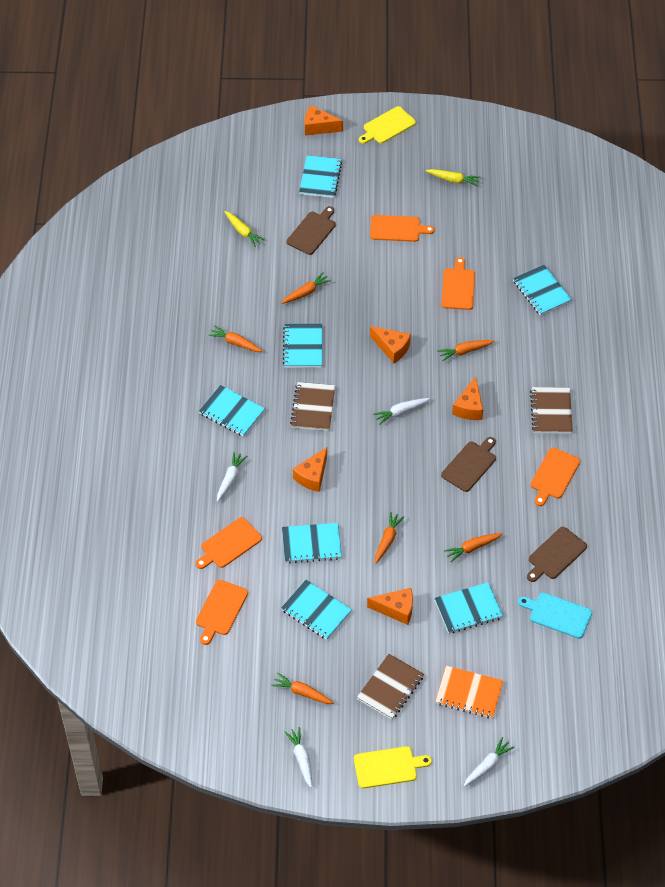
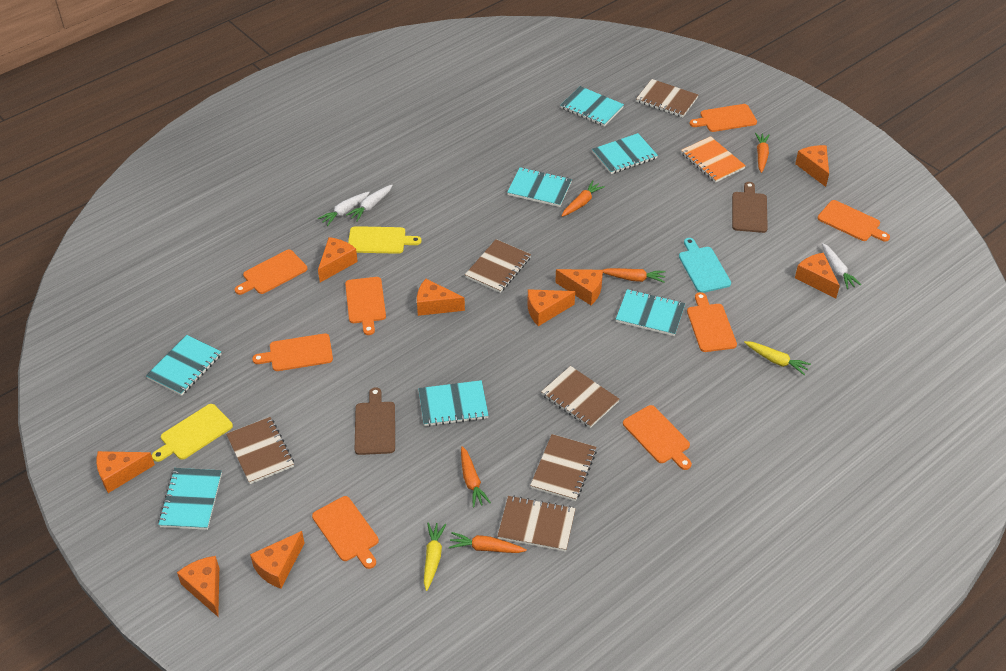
brown cutting board: [287,206,336,255] [441,437,496,492] [527,527,587,582] = 3 -> [355,387,395,455] [732,182,768,233] = 2
brown notebook: [290,382,335,431] [357,654,424,719] [530,387,573,434] = 3 -> [226,417,294,484] [465,239,531,293] [497,496,576,552] [530,434,597,501] [541,366,619,428] [636,79,698,118] = 6
orange carrot: [208,325,263,352] [271,673,334,704] [281,272,331,304] [375,512,405,564] [437,340,494,361] [444,533,503,562] = 6 -> [449,532,527,553] [461,446,491,508] [562,181,605,217] [603,268,666,283] [755,133,770,173] = 5
orange cheese: [293,447,327,492] [305,105,343,136] [367,588,413,625] [370,326,411,363] [452,376,483,420] = 5 -> [97,451,155,493] [177,556,219,617] [250,531,305,589] [318,237,358,282] [417,279,465,316] [528,289,575,326] [555,269,603,305] [795,145,829,187] [795,253,840,298] = 9
orange cutting board: [196,517,262,569] [196,580,248,645] [370,215,435,242] [441,257,475,310] [531,448,580,506] = 5 -> [235,250,308,295] [252,333,333,371] [312,496,379,569] [345,277,386,335] [623,405,692,470] [687,292,737,352] [689,104,757,132] [818,200,890,242] = 8
white carrot: [217,452,247,502] [284,727,312,788] [373,398,430,425] [464,737,515,787] = 4 -> [318,192,370,226] [346,185,393,221] [822,243,861,289] = 3

